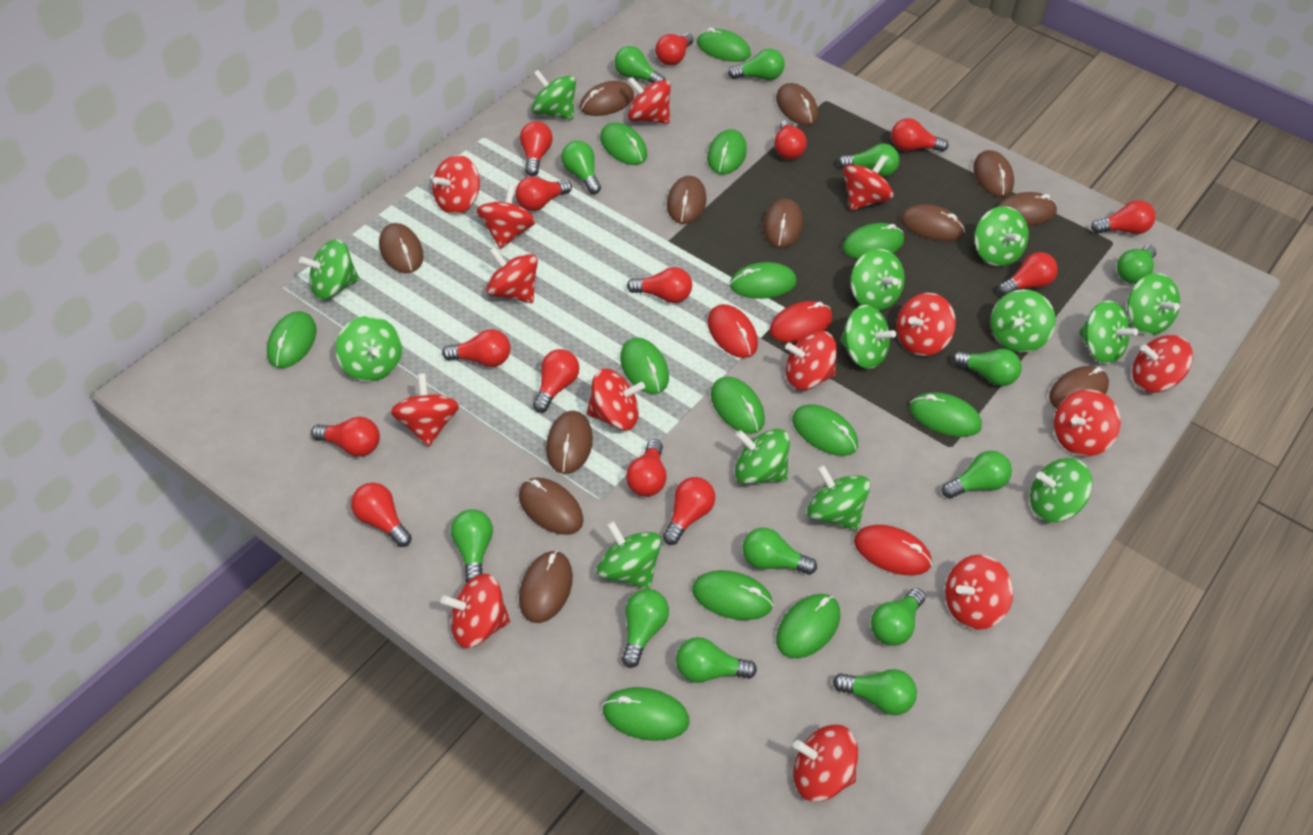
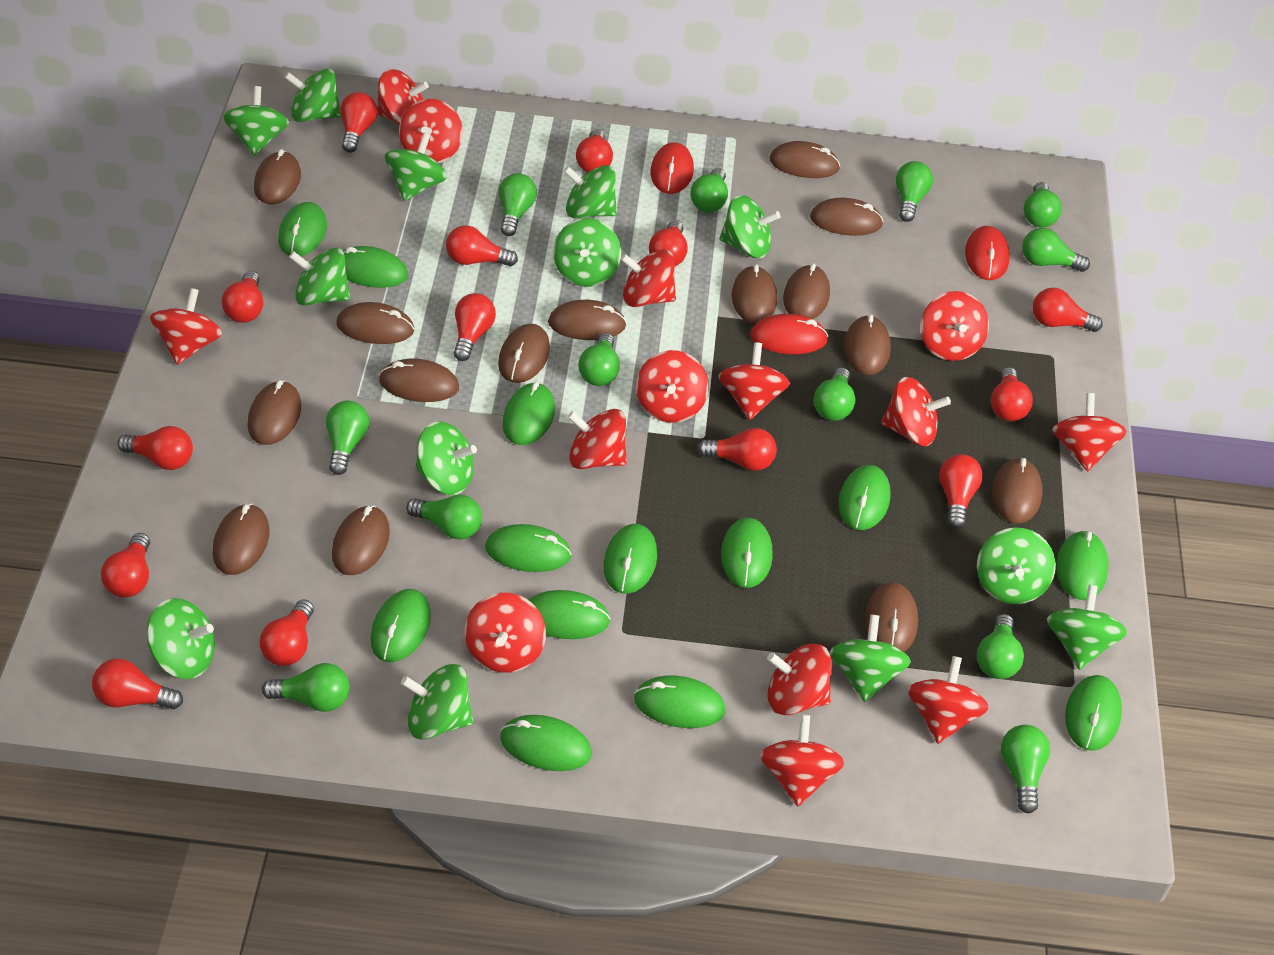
brown mouse: [379,223,424,273] [519,478,584,535] [519,550,573,623] [546,411,593,474] [580,81,634,116] [667,176,707,224] [763,198,803,248] [776,83,818,126] [900,204,965,241] [973,150,1014,197] [997,192,1057,226] [1049,366,1109,408] = 12 -> [213,503,270,575] [247,380,301,445] [254,149,301,204] [332,506,390,575] [336,302,414,344] [379,359,459,402] [498,324,550,383] [548,300,627,340] [731,264,777,324] [769,141,840,178] [783,263,830,319] [810,198,884,236] [844,314,891,375] [865,582,918,652] [992,458,1042,523] = 15
green light bulb: [451,509,493,582] [561,141,601,194] [615,46,665,84] [622,589,669,668] [676,637,757,683] [728,49,785,80] [743,528,817,575] [833,669,917,715] [838,144,899,177] [871,588,925,646] [942,451,1012,499] [952,349,1022,386] [1117,245,1156,284] = 13 -> [262,663,350,712] [326,401,369,475] [406,495,482,539] [499,173,537,236] [578,333,620,386] [690,168,728,212] [814,367,856,421] [896,161,933,222] [977,614,1024,679] [1001,725,1050,814] [1022,228,1090,272] [1024,182,1062,227] = 12

